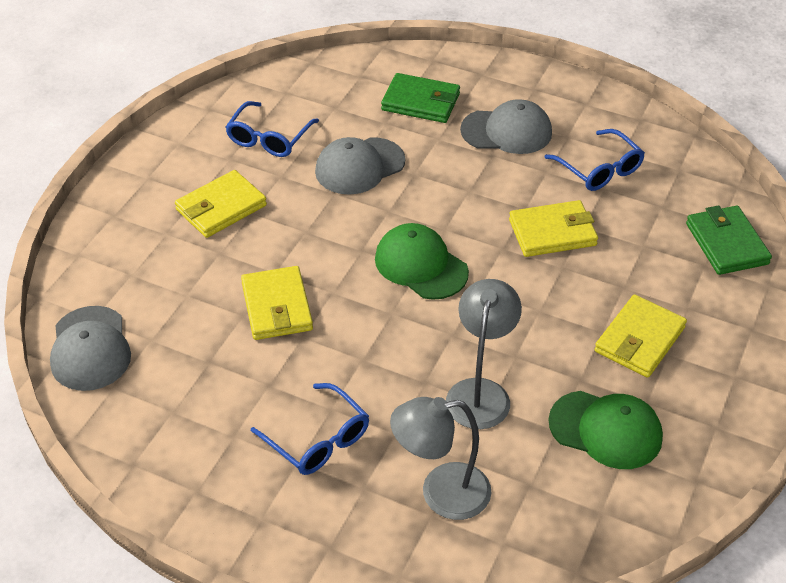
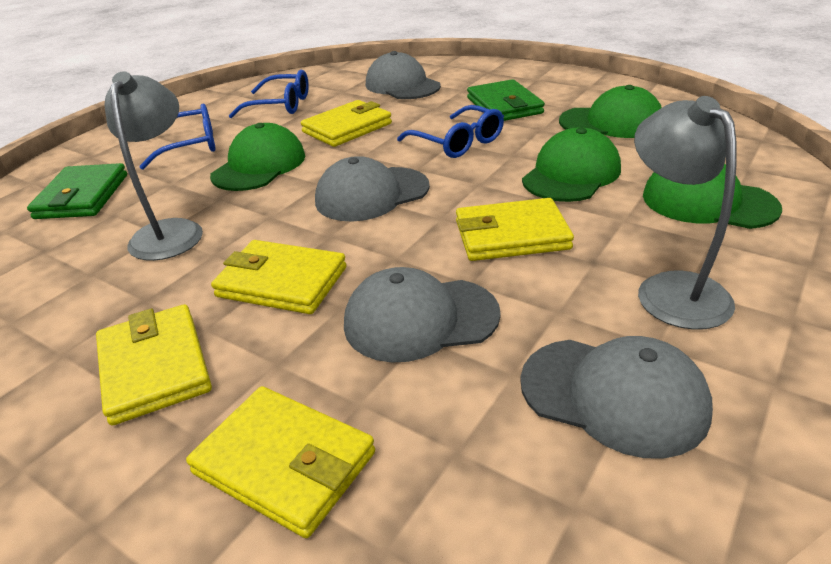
green cap: [375,223,469,300] [548,391,663,469] = 2 -> [210,123,305,191] [522,128,621,202] [559,85,662,138] [643,164,782,229] = 4
grey cap: [50,306,131,391] [315,137,405,195] [460,99,552,154] = 3 -> [315,156,430,222] [344,267,501,363] [366,51,441,99] [520,336,713,459] = 4
yellow wallet: [175,170,267,238] [241,266,313,340] [509,200,598,257] [595,294,687,378] = 4 -> [96,304,212,426] [186,386,375,538] [211,240,347,314] [301,100,392,147] [456,198,574,261] = 5

